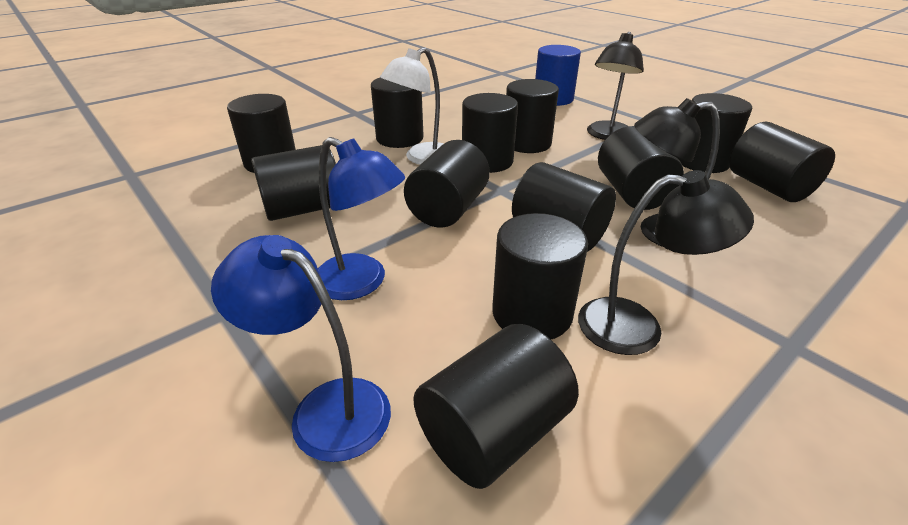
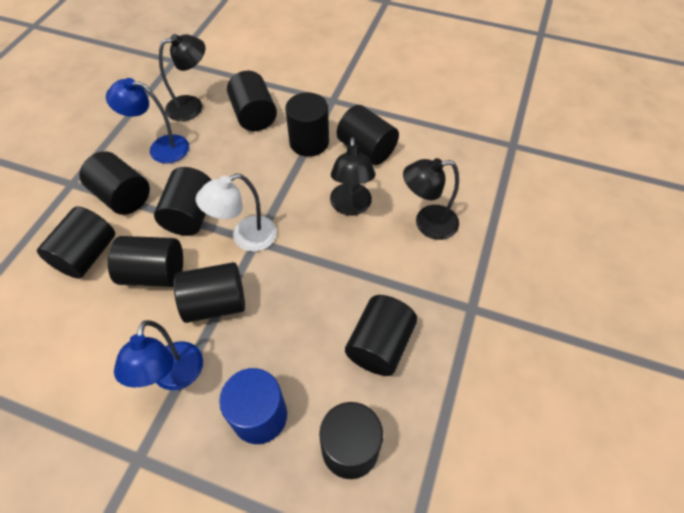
black cylinder: [227,94,296,173] [251,145,336,221] [371,78,424,148] [404,140,490,228] [413,324,579,489] [462,93,518,173] [492,213,588,339] [506,79,559,153] [512,162,616,252] [598,126,684,210] [677,93,752,173] [729,122,835,202] = 12 -> [37,206,115,279] [79,151,150,215] [108,236,183,287] [154,167,211,236] [174,262,245,323] [227,71,277,131] [285,92,329,157] [319,402,383,479] [337,105,399,165] [345,295,417,376] = 10

